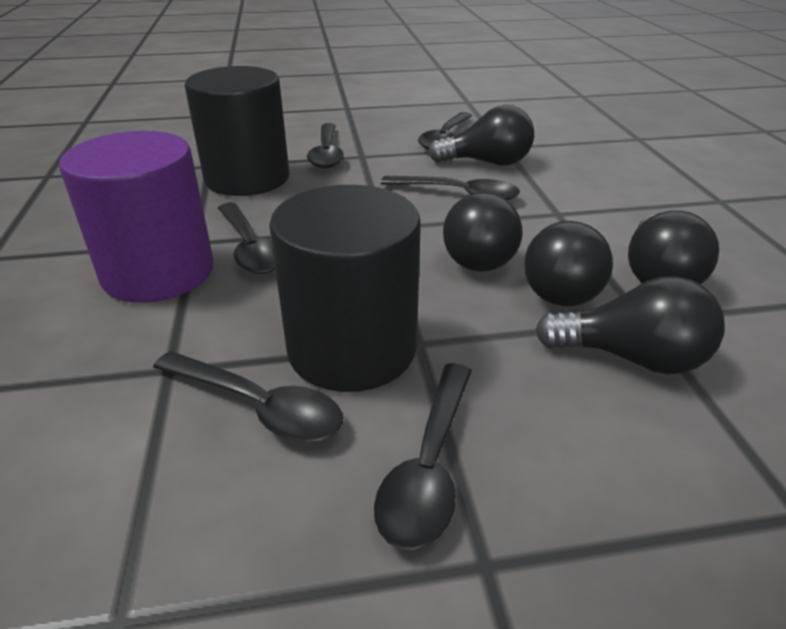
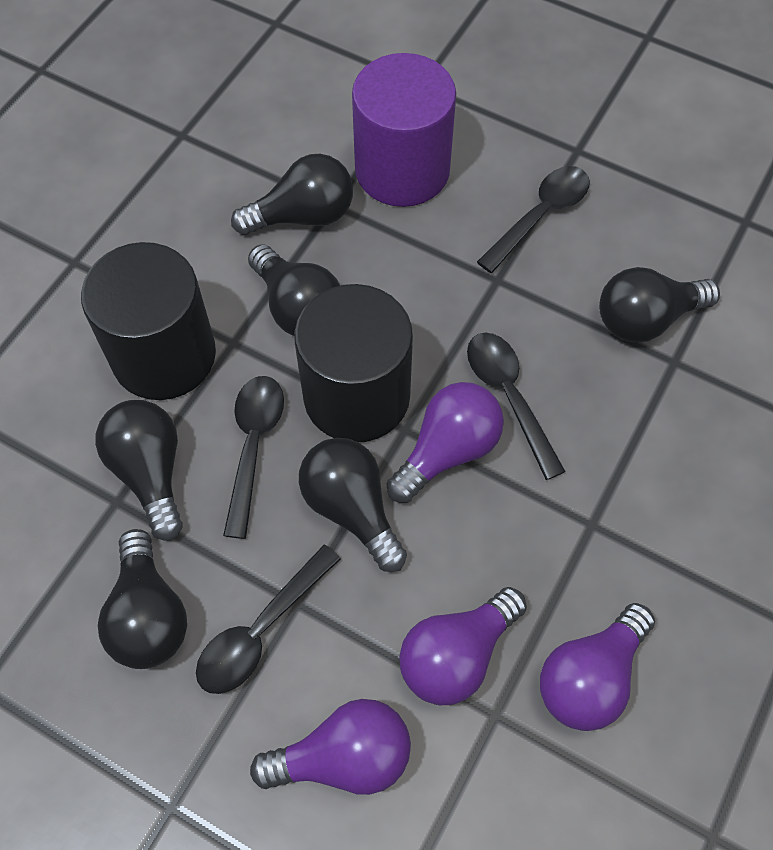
black light bulb: [428,105,534,165] [443,192,522,272] [524,221,613,306] [535,276,725,374] [628,211,719,284] = 5 -> [95,400,183,541] [98,529,187,669] [231,154,353,235] [248,244,340,336] [299,438,407,572] [599,267,720,343] = 6
black spoon: [153,351,343,442] [218,203,275,274] [307,123,344,169] [374,363,472,550] [381,176,520,200] [418,112,472,150] = 6 -> [196,545,341,694] [223,376,284,539] [467,333,566,480] [477,166,590,273] = 4
purple light bulb: none = 0 -> [250,699,411,795] [386,382,504,503] [399,587,527,705] [540,603,655,731] = 4

